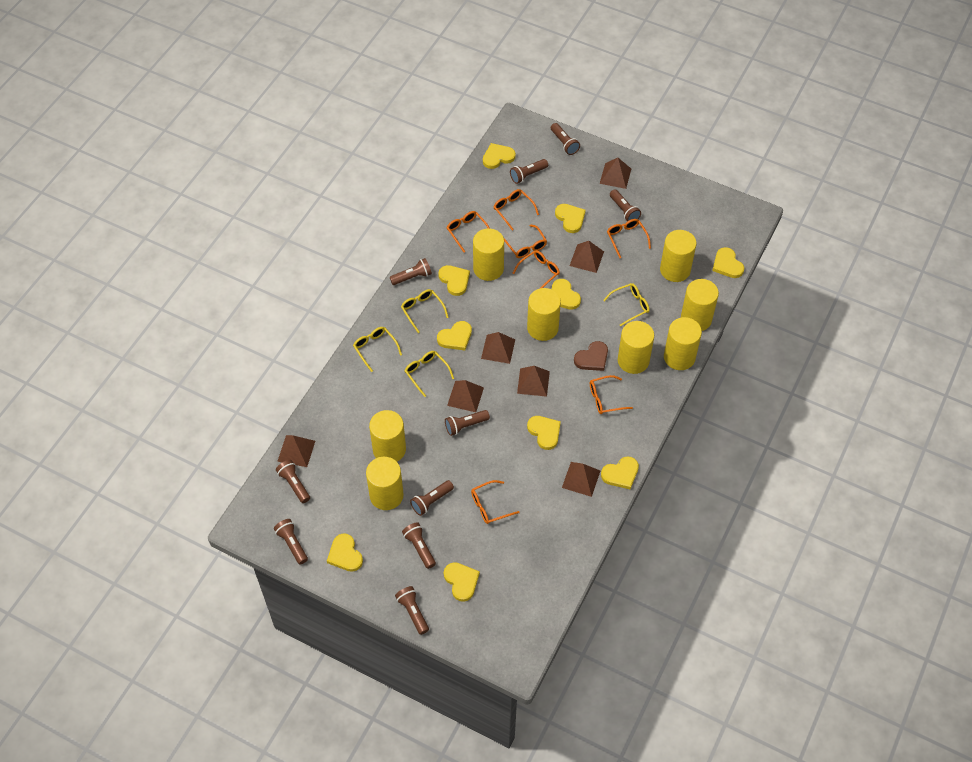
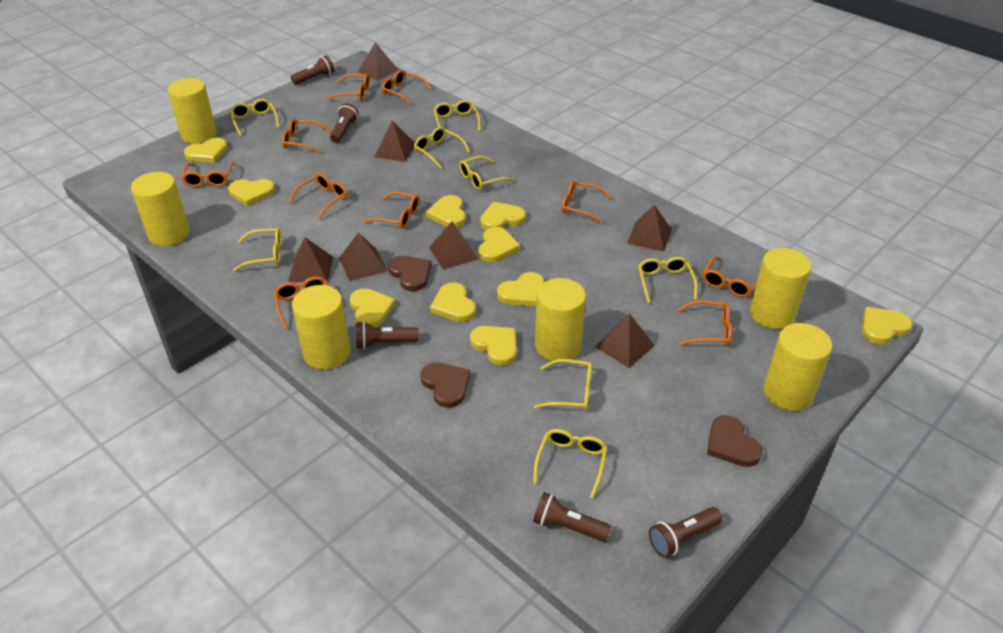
brown flashlight: [274,519,308,565] [276,460,310,503] [390,258,432,285] [395,586,429,635] [402,522,436,569] [410,480,454,516] [445,410,490,436] [510,159,548,184] [551,123,580,155] [610,189,641,221] = 10 -> [291,55,334,85] [330,103,359,143] [356,321,418,349] [533,492,612,542] [649,507,722,558] = 5
brown heart: [574,341,608,371] = 1 -> [388,256,432,291] [421,362,470,408] [707,415,762,467] = 3
orange glasses: [447,211,489,252] [471,480,520,524] [494,189,539,231] [504,224,547,258] [512,250,560,289] [590,375,633,414] [607,219,651,258] = 7 -> [181,162,235,187] [274,276,329,330] [282,119,331,154] [288,173,347,219] [328,74,370,101] [364,192,420,229] [382,70,432,105] [562,180,611,224] [677,300,732,346] [703,256,757,298] = 10
yellow cylinder: [366,457,404,510] [369,410,406,462] [473,228,504,281] [527,288,561,341] [618,321,654,374] [660,230,697,282] [664,317,702,370] [681,279,719,331] = 8 -> [131,172,190,246] [167,78,217,144] [292,285,350,370] [535,278,586,361] [750,248,811,329] [763,323,832,411] = 6
yellow glasses: [353,327,402,372] [401,289,449,333] [405,351,454,397] [603,283,650,327] = 4 -> [230,99,279,136] [233,228,282,271] [414,127,470,168] [434,100,480,131] [459,156,514,190] [533,429,607,498] [534,359,592,410] [638,257,698,303] = 8

